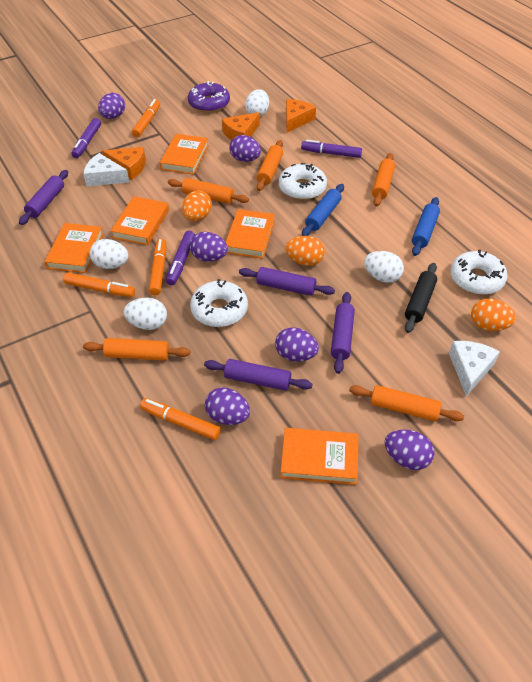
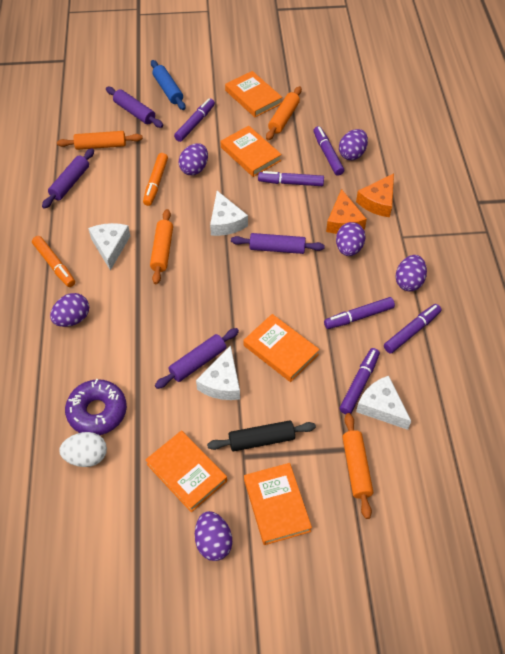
blue rolling pin: [302,184,344,236] [412,197,440,256] = 2 -> [151,60,186,110] = 1
orange cheese: [102,147,146,180] [222,112,260,140] [286,99,316,133] = 3 -> [326,189,367,234] [356,174,394,217] = 2
orange egg: [182,190,212,221] [285,236,325,266] [471,299,516,331] = 3 -> none = 0
orange marker: [64,272,135,297] [132,99,160,137] [140,398,221,440] [149,239,166,295] = 4 -> [32,236,75,287] [143,153,168,206] = 2
orange rolling pin: [83,338,190,361] [168,178,249,204] [256,140,283,191] [349,385,464,421] [372,153,395,206] = 5 -> [57,131,143,150] [150,209,173,284] [266,86,302,140] [342,413,373,519] = 4
purple marker: [71,118,101,158] [166,231,195,285] [301,140,362,158] = 3 -> [174,98,215,142] [258,171,324,186] [313,126,344,176] [324,297,395,329] [340,348,380,414] [384,304,441,354] = 6
white cheese: [83,153,129,186] [449,341,500,396] = 2 -> [88,223,130,271] [196,345,240,400] [210,191,248,236] [356,376,411,430] = 4
white donut: [190,279,248,327] [279,163,327,200] [450,250,507,295] = 3 -> none = 0
white egg: [90,239,128,269] [124,298,167,330] [245,89,269,116] [364,251,404,283] = 4 -> [59,432,107,467] = 1

